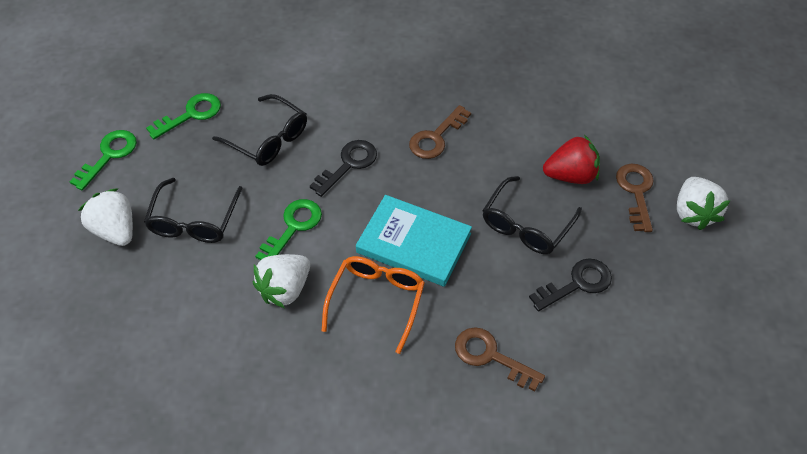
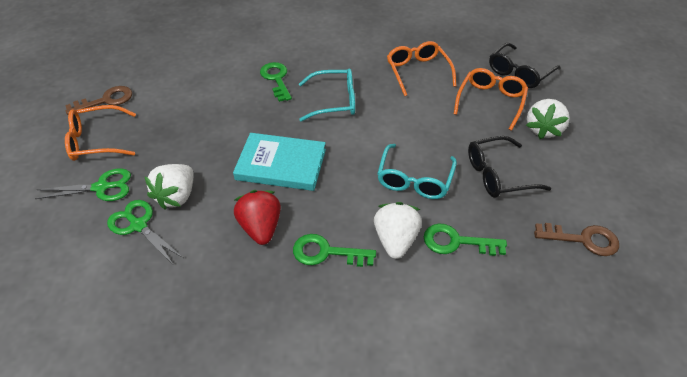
black glasses: [144,178,243,243] [212,94,307,166] [482,176,582,254] = 3 -> [468,136,551,198] [489,43,560,88] = 2
black key: [310,140,377,197] [529,258,612,311] = 2 -> none = 0
brown key: [409,105,471,159] [455,327,545,391] [616,164,654,232] = 3 -> [65,86,132,115] [534,223,619,256] = 2
green scissors: none = 0 -> [35,168,131,201] [107,200,183,264] = 2
orange glasses: [322,256,425,354] = 1 -> [65,105,136,161] [387,41,456,96] [454,68,528,131] = 3
turquoise glasses: none = 0 -> [299,68,355,122] [377,144,457,199] = 2

